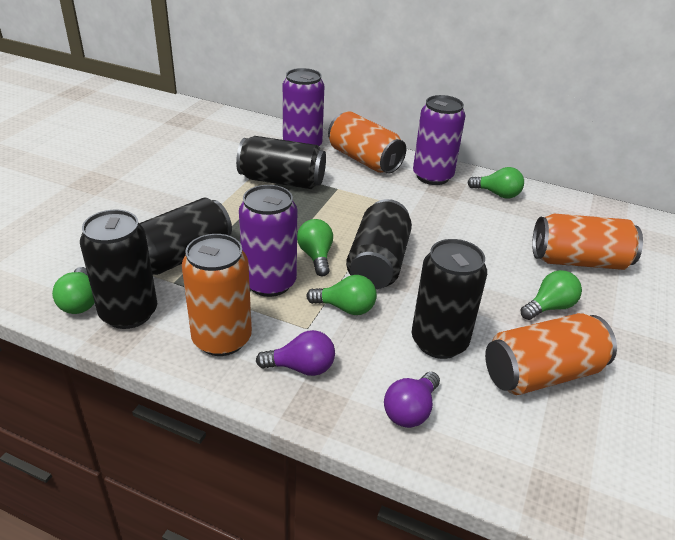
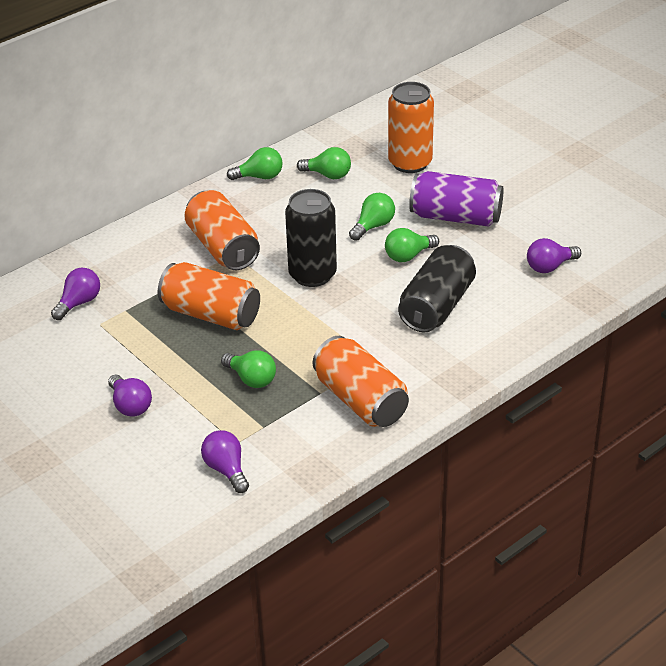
black can: [80,210,157,329] [139,198,232,275] [236,136,326,189] [346,199,412,289] [412,239,487,359] = 5 -> [285,189,337,287] [398,245,476,333] = 2
purple can: [239,185,297,297] [283,68,324,146] [413,95,465,185] = 3 -> [409,171,504,227] = 1
purple light bulb: [256,330,335,376] [384,372,440,428] = 2 -> [51,268,100,320] [108,375,152,417] [201,430,249,493] [527,238,581,273] = 4

